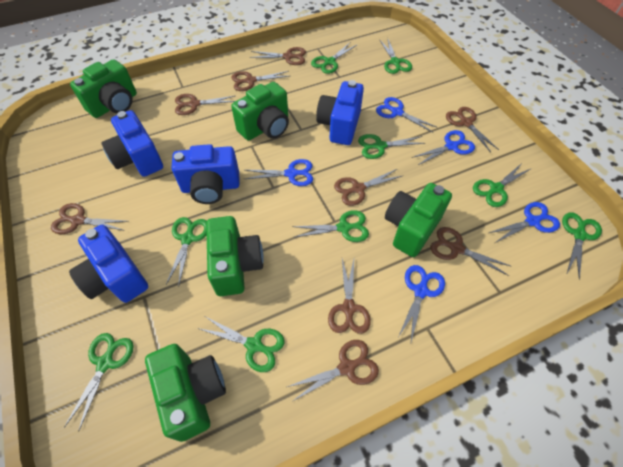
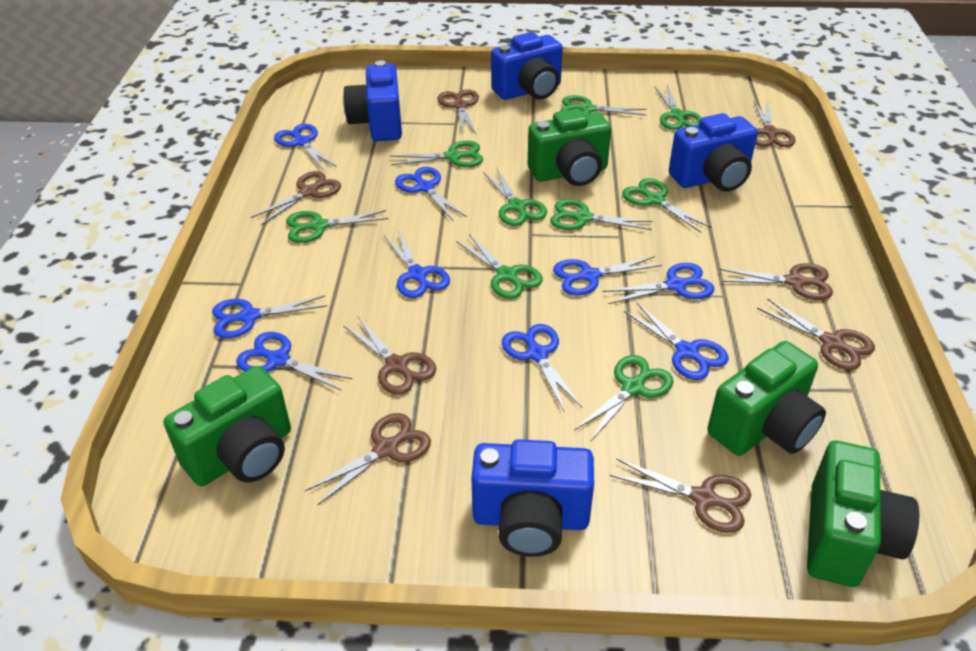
blue scissors: [245,159,313,186] [376,97,438,133] [398,265,445,342] [412,130,475,166] [489,202,560,243] = 5 -> [212,295,327,338] [236,332,352,391] [274,124,337,171] [383,230,450,298] [395,167,467,220] [502,324,582,412] [553,256,662,296] [602,263,714,304] [624,303,729,380] = 9
brown scissors: [51,203,128,234] [175,94,235,115] [231,71,290,91] [250,47,306,65] [287,340,379,401] [328,259,371,334] [334,169,402,206] [430,227,512,276] [446,107,499,152] = 9 -> [251,171,341,225] [305,413,431,506] [343,317,436,395] [438,89,479,135] [610,458,751,533] [719,263,833,300] [754,100,796,147] [757,298,875,370] = 8
green camera: [70,59,137,118] [145,344,226,442] [206,216,264,296] [231,82,289,141] [385,183,452,257] = 5 -> [164,366,291,486] [528,108,611,186] [708,341,826,456] [807,441,919,587] = 4

